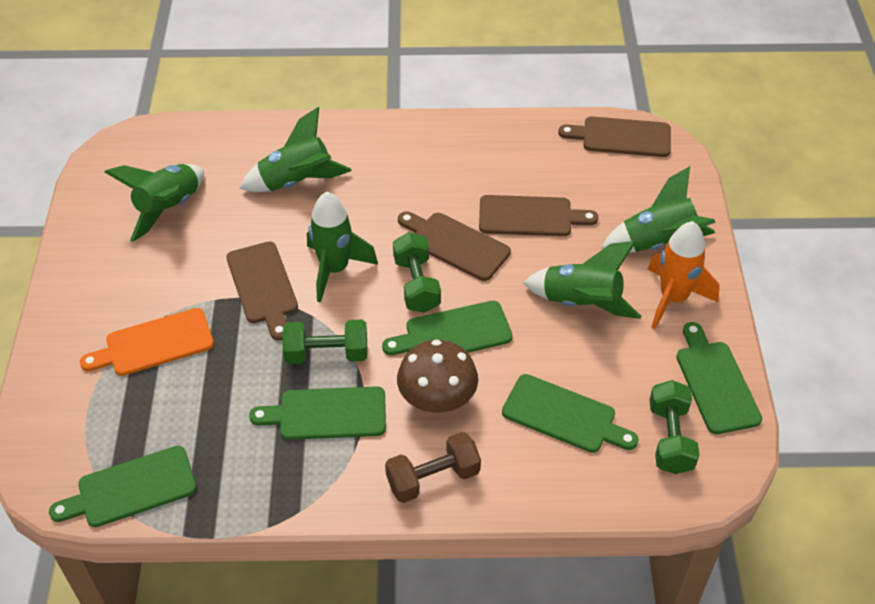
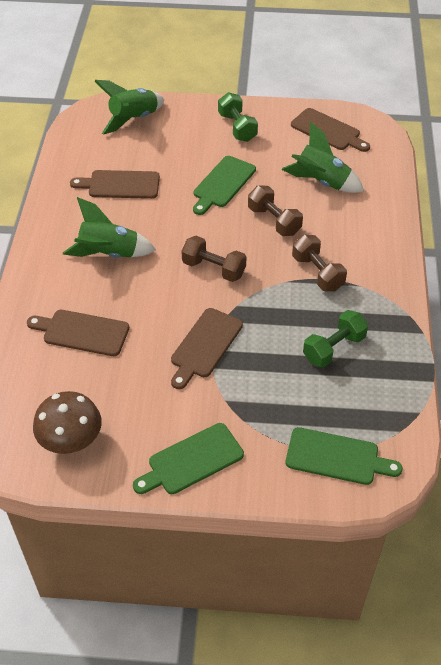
brown dumbbell: [385,432,481,503] = 1 -> [182,236,246,282] [248,185,303,236] [292,234,347,291] = 3
green cutting board: [49,446,197,527] [249,386,386,440] [382,301,513,355] [502,374,638,453] [676,322,762,434] = 5 -> [133,423,244,494] [193,156,256,215] [286,427,403,485] = 3
green dumbbell: [282,319,368,364] [393,232,441,313] [649,380,699,474] = 3 -> [218,92,258,142] [303,310,368,368] = 2
green rocket: [105,164,204,242] [240,107,352,192] [307,192,378,302] [523,241,641,319] [601,166,716,252] = 5 -> [63,197,156,258] [94,80,164,135] [281,122,364,193] = 3
orange cutting board: [80,308,214,376] = 1 -> none = 0
orange rocket: [648,221,720,329] = 1 -> none = 0

